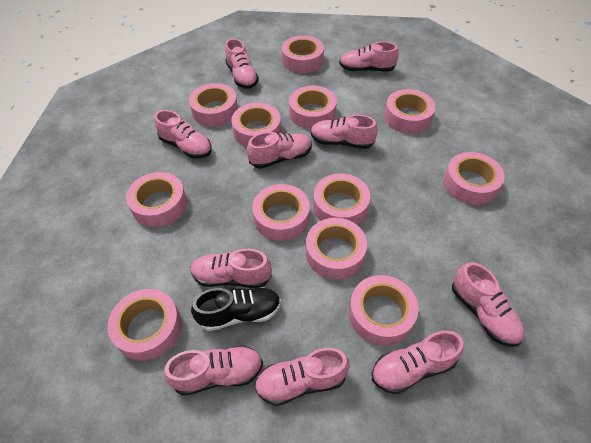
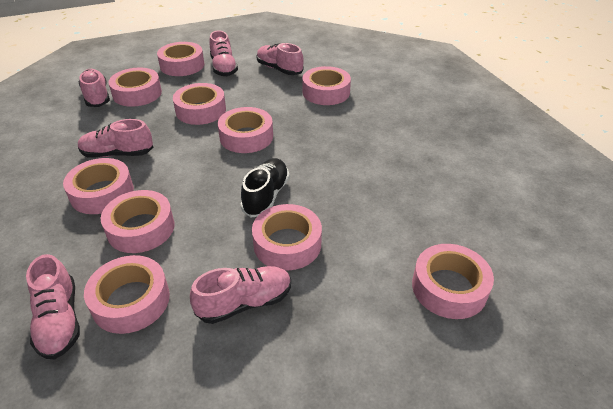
pink shoe: [154,110,212,158] [164,345,263,396] [190,249,272,288] [225,38,259,89] [247,132,312,169] [254,348,350,406] [311,115,378,149] [339,42,399,71] [372,331,464,394] [452,262,525,347] = 10 -> [26,254,80,359] [78,119,154,158] [79,69,110,107] [190,266,291,324] [209,30,238,76] [256,43,304,75] = 6
pink tape: [108,289,182,361] [126,172,187,227] [189,83,238,126] [231,103,281,147] [252,184,310,241] [282,35,324,73] [289,86,337,129] [306,218,367,279] [313,173,370,225] [349,275,419,346] [384,89,435,134] [443,152,505,205] = 12 -> [63,158,134,214] [84,255,170,334] [101,190,175,253] [108,68,162,107] [157,42,204,76] [173,83,226,125] [218,107,273,153] [252,204,322,270] [302,66,351,105] [412,244,494,319] = 10

